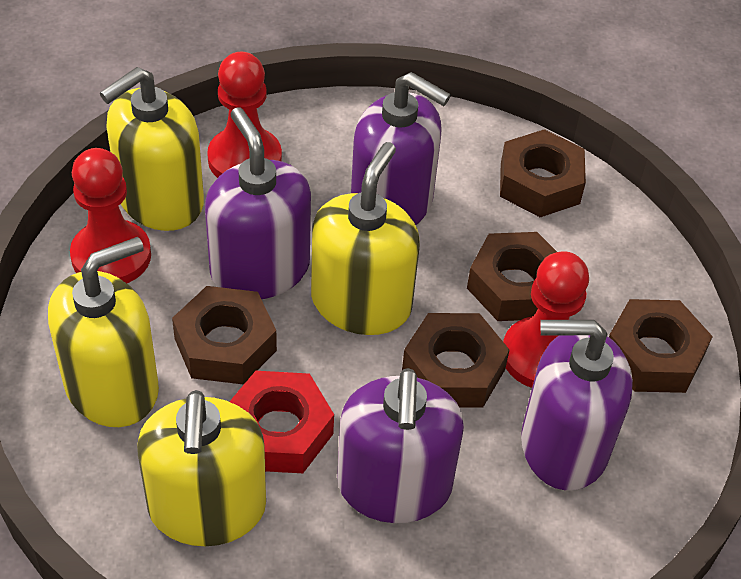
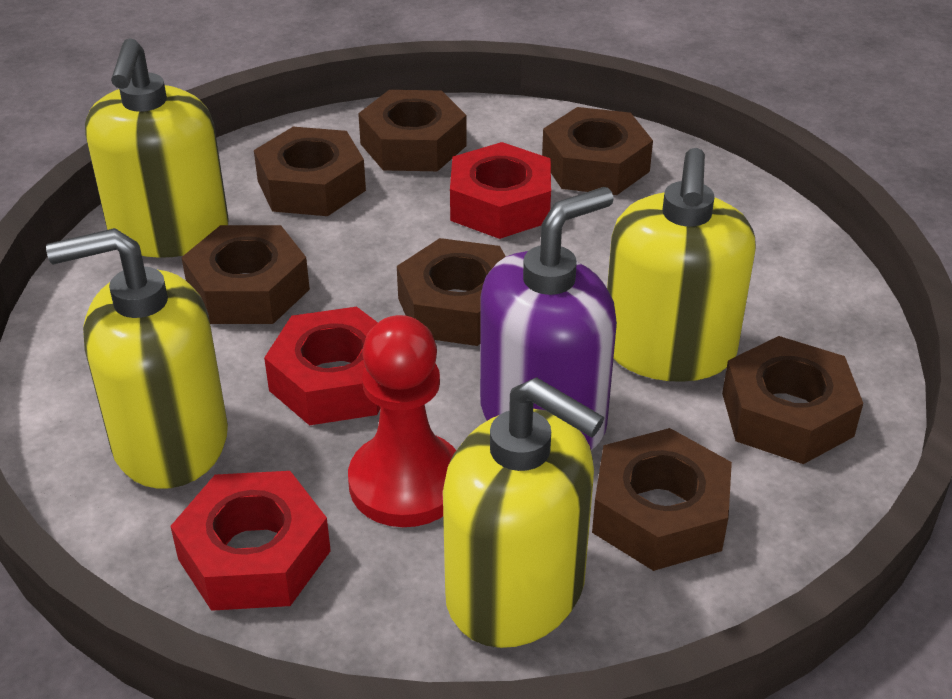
brown nut: [172,286,277,384] [402,313,509,408] [467,232,557,321] [500,129,586,217] [609,299,713,393] = 5 -> [181,225,310,324] [254,127,366,216] [358,90,467,171] [397,238,506,346] [542,107,653,195] [592,428,732,571] [722,336,863,464] = 7
purple soap dispenser: [205,107,311,299] [337,368,464,523] [351,72,451,225] [521,320,633,491] = 4 -> [480,187,617,450] = 1
red nut: [229,371,334,473] = 1 -> [170,471,331,611] [264,307,380,425] [450,142,551,239] = 3
red pawn: [70,148,151,283] [207,52,282,178] [503,251,589,388] = 3 -> [348,315,456,527] = 1

